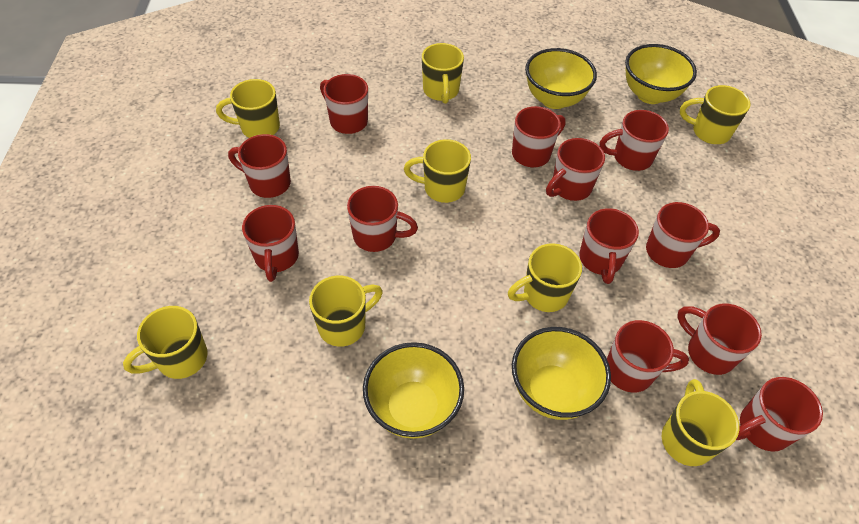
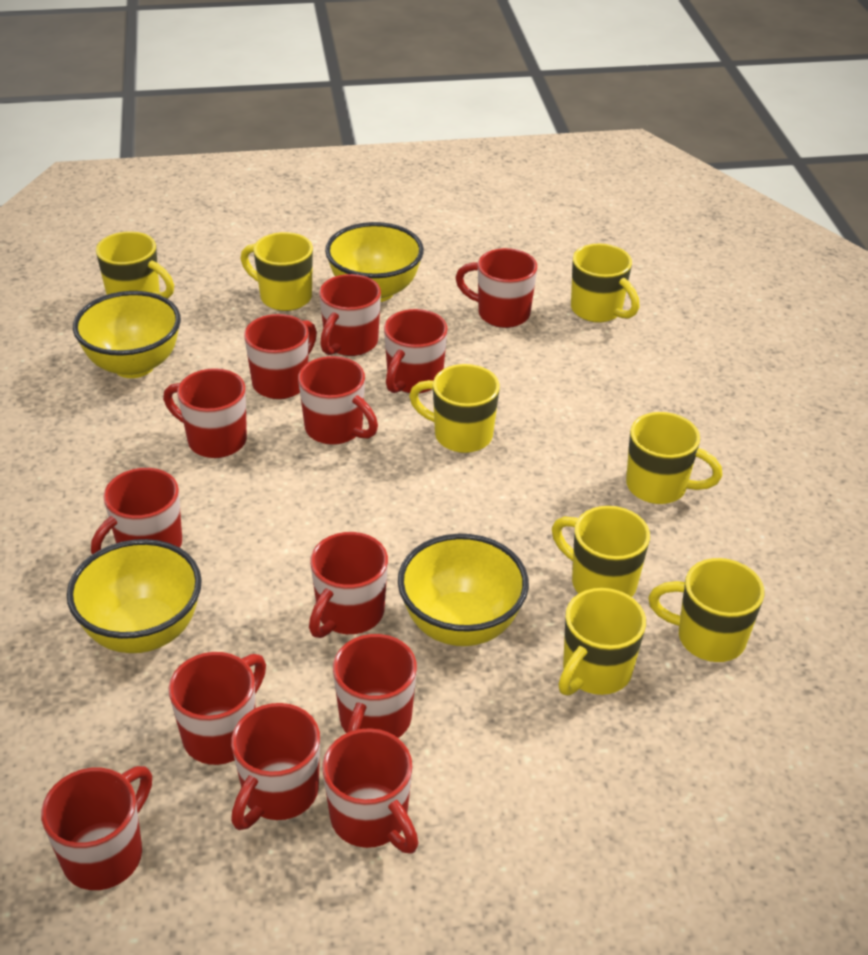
red mug: [228,134,291,198] [242,205,299,282] [320,74,368,134] [347,186,418,252] [512,106,566,167] [546,138,605,201] [579,208,639,284] [599,110,669,171] [607,320,689,393] [646,202,720,268] [677,304,762,375] [736,377,823,451] = 12 -> [41,766,152,890] [91,468,182,554] [163,368,247,458] [169,652,266,765] [231,703,320,830] [244,314,317,399] [298,356,378,445] [309,532,388,638] [319,274,381,356] [322,728,419,854] [333,634,417,738] [384,309,448,393] [455,248,537,328] = 13

